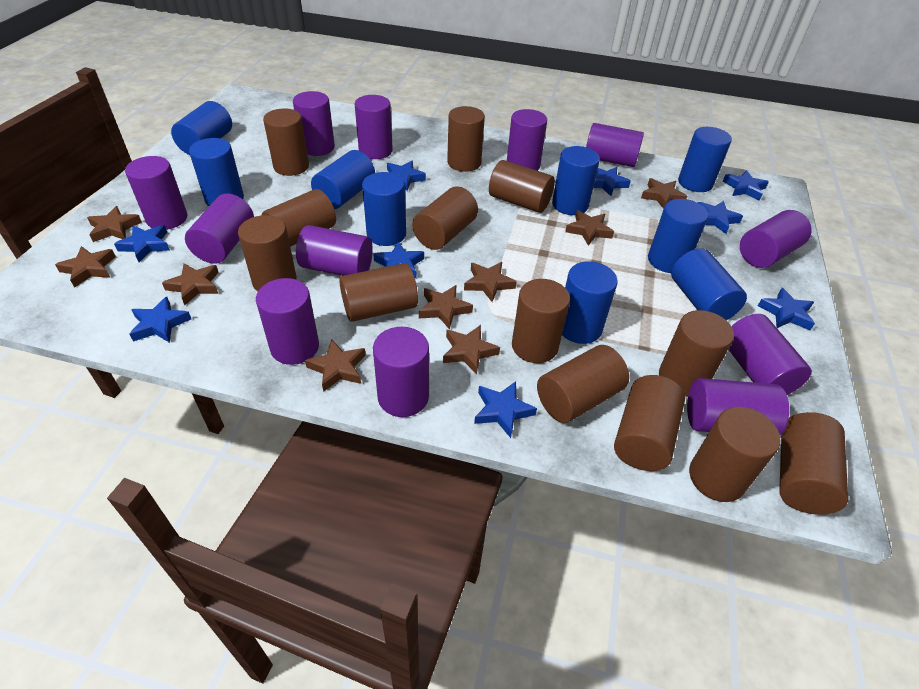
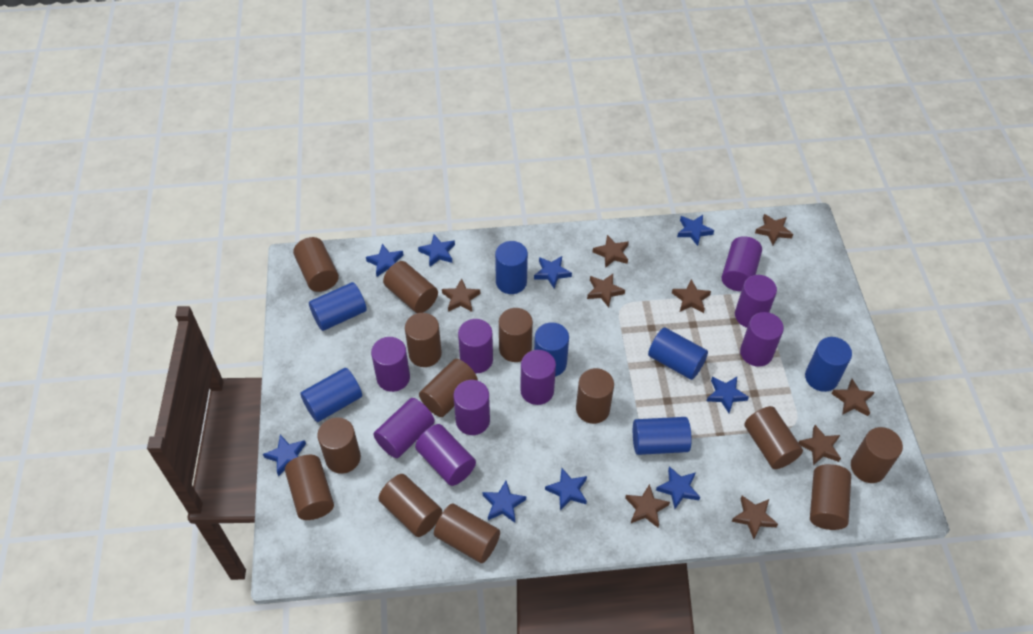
blue cylinder: [171,101,232,155] [189,138,244,206] [311,150,375,209] [362,172,406,246] [552,146,600,215] [562,261,618,344] [648,199,708,273] [671,248,747,320] [678,127,732,192] = 9 -> [300,368,362,422] [309,282,367,331] [495,241,528,294] [534,322,569,377] [633,417,691,455] [648,327,708,380] [805,337,852,392] = 7
purple cylinder: [125,156,187,230] [185,194,254,263] [256,278,319,365] [293,91,335,156] [296,225,373,276] [355,95,393,159] [373,327,429,417] [507,109,547,171] [586,123,644,167] [687,378,789,435] [728,314,812,395] [740,210,812,268] = 12 -> [371,337,410,392] [374,398,435,458] [415,424,476,486] [453,380,490,435] [458,319,493,373] [520,350,556,405] [721,236,762,291] [735,275,777,328] [740,312,784,367] = 9

